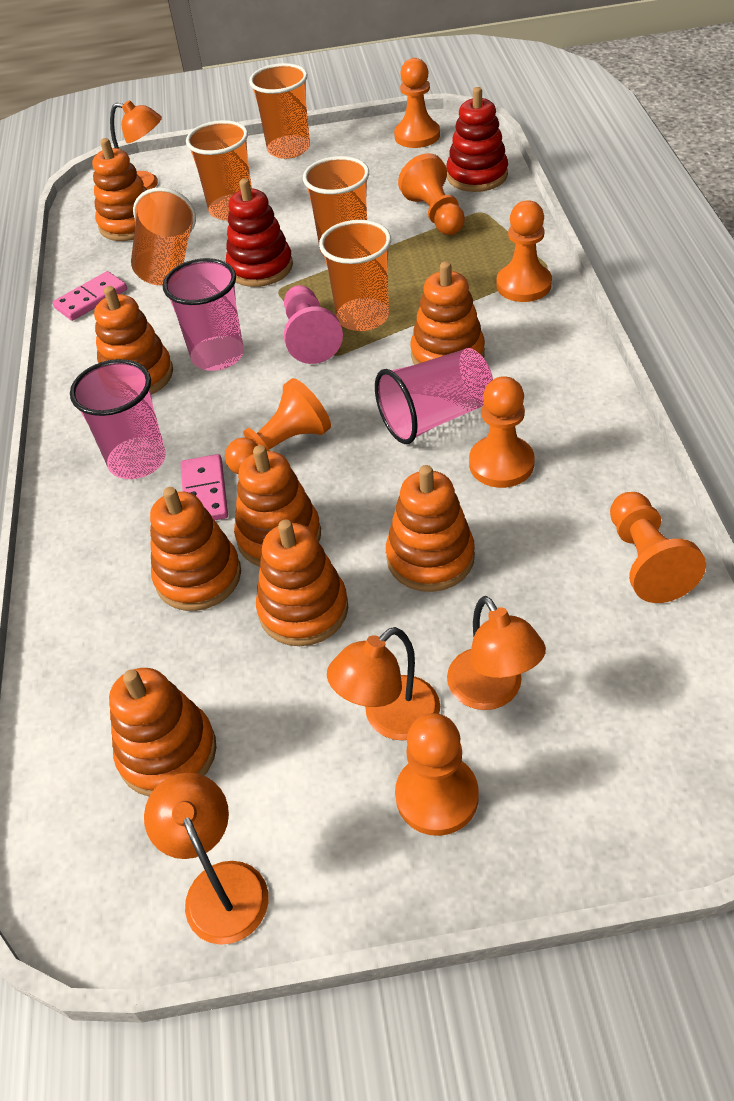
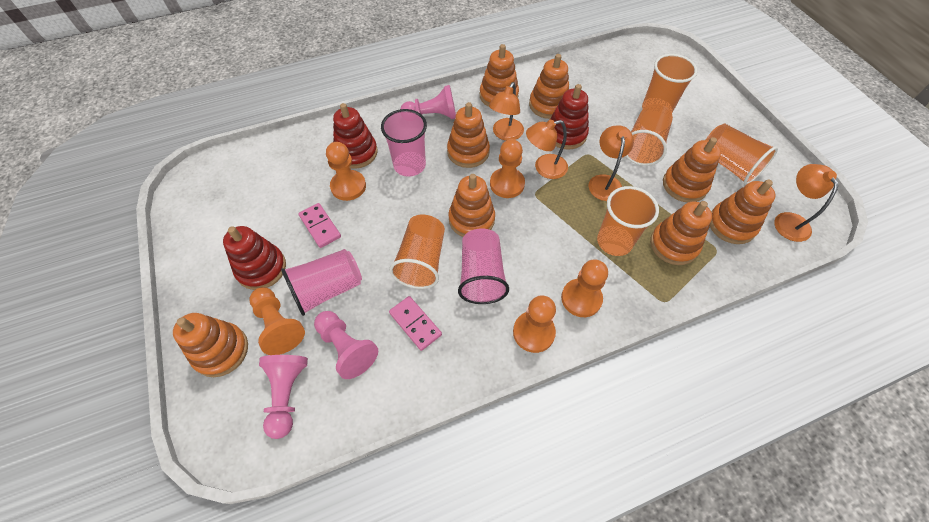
orange pawn: [225,378,331,474] [394,58,440,148] [395,713,479,836] [398,153,465,235] [469,376,535,488] [496,200,552,302] [610,492,706,603] = 7 -> [250,287,305,355] [326,142,366,201] [490,139,525,198] [513,295,556,353] [561,259,608,317] = 5
pink pawn: [284,285,343,364] = 1 -> [259,355,308,439] [314,311,378,379] [400,85,456,119] = 3
red stacking toy: [226,178,293,287] [446,87,508,192] = 2 -> [223,226,286,290] [333,103,378,169] [550,84,589,150] = 3

